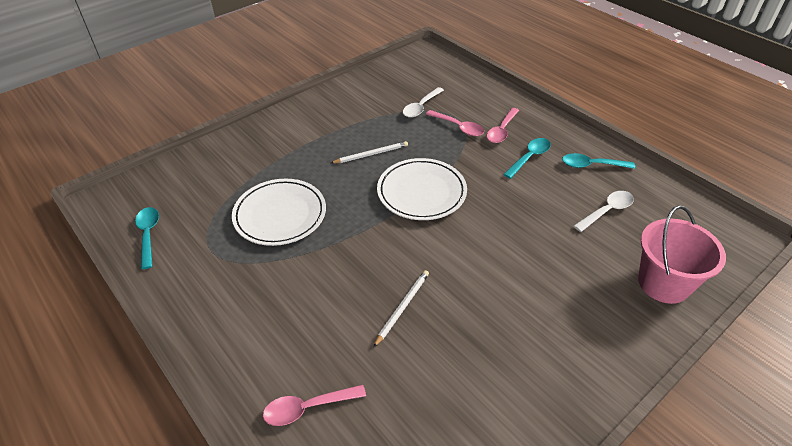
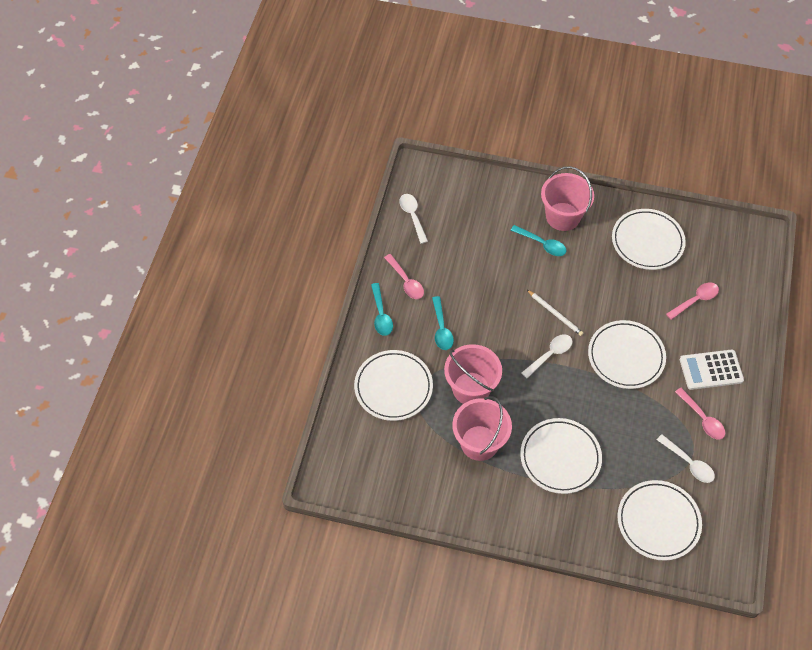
pink bucket: [638,205,726,304] = 1 -> [444,344,502,404] [452,396,512,461] [541,166,594,231] = 3
white calculator: none = 0 -> [680,350,744,390] = 1
white pencil: [331,141,408,163] [373,270,429,347] = 2 -> [527,290,584,336] = 1
white plate: [232,179,326,246] [377,158,467,220] = 2 -> [354,350,433,421] [520,418,602,494] [588,320,666,389] [612,209,686,270] [618,480,702,561] = 5
white spoon: [403,87,444,118] [574,191,634,232] = 2 -> [399,194,428,244] [521,334,572,378] [657,434,715,483] = 3

